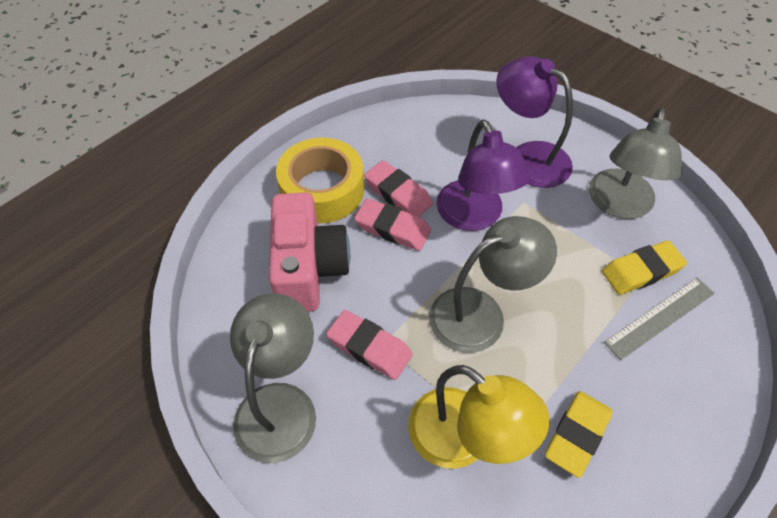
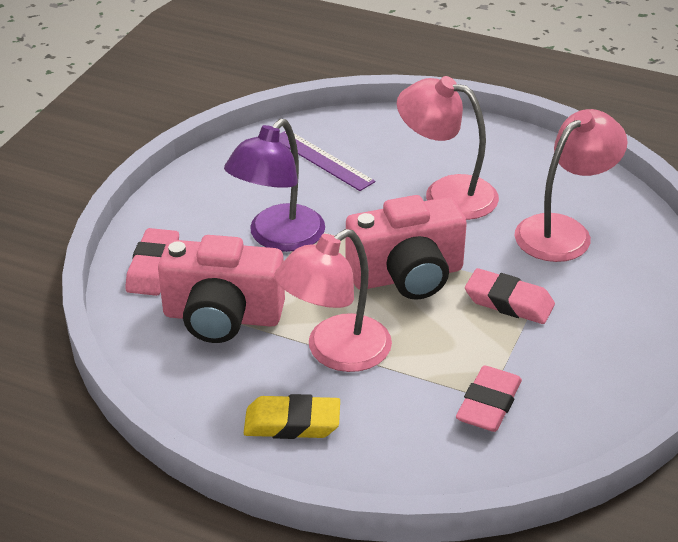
grey lamp: [230,293,316,463] [429,216,557,353] [589,107,682,219] = 3 -> none = 0
grey ruler: [604,278,714,360] = 1 -> none = 0
pink camera: [269,192,350,312] = 1 -> [158,235,285,343] [346,195,467,300] = 2
pink lamp: none = 0 -> [274,229,392,372] [397,76,499,220] [515,109,628,262] = 3
purple lamp: [436,119,531,231] [496,56,573,188] = 2 -> [224,119,325,252] = 1
purple ruler: none = 0 -> [279,131,375,191] = 1
yellow eraser: [545,391,612,478] [602,241,687,295] = 2 -> [244,394,340,439] = 1
yellow lamp: [408,365,550,469] = 1 -> none = 0
yellow tape: [276,138,364,223] = 1 -> none = 0

